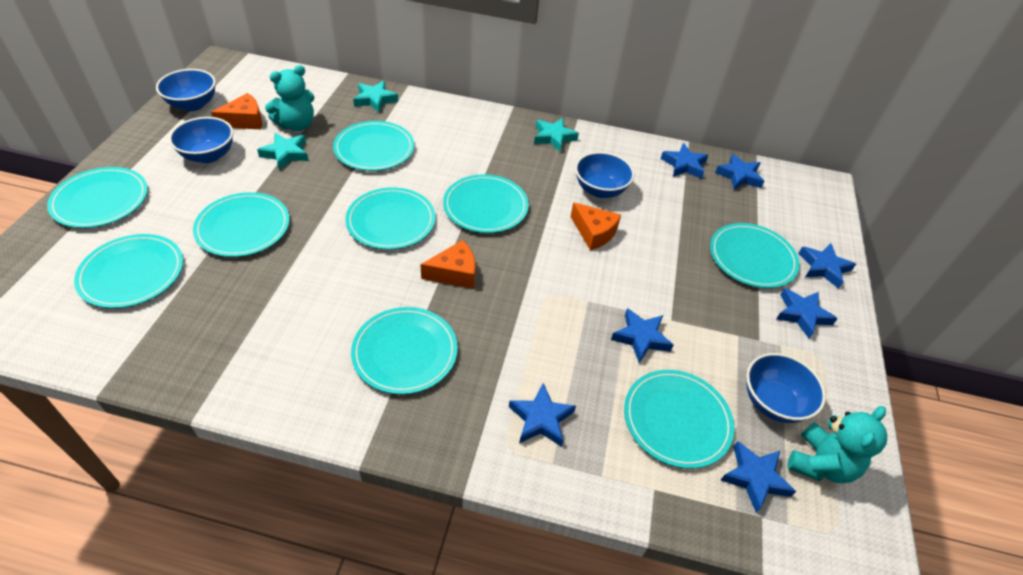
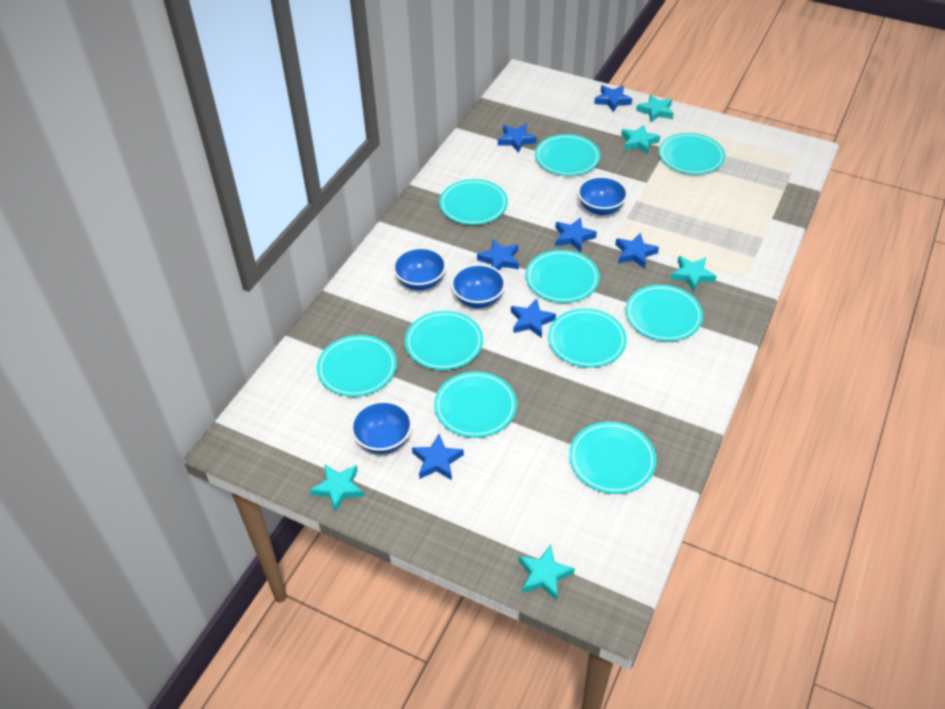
orange cheese: [211,93,262,129] [420,240,475,289] [571,202,621,250] = 3 -> none = 0
turquoise plate: [47,167,148,228] [74,234,183,308] [193,192,290,257] [333,121,414,171] [345,187,436,250] [351,307,458,395] [443,174,529,233] [624,370,734,469] [710,223,800,288] = 9 -> [317,335,397,397] [405,311,483,370] [434,372,517,438] [439,179,508,225] [526,250,600,303] [535,134,601,176] [548,308,627,368] [569,422,656,494] [626,285,703,341] [659,133,725,175] = 10
turquoise star: [257,133,309,170] [353,81,398,113] [534,118,579,152] = 3 -> [310,464,364,512] [519,545,575,600] [621,125,660,154] [636,94,674,122] [670,256,717,292] = 5
turquoise teddy bear: [265,65,314,131] [787,406,887,483] = 2 -> none = 0

